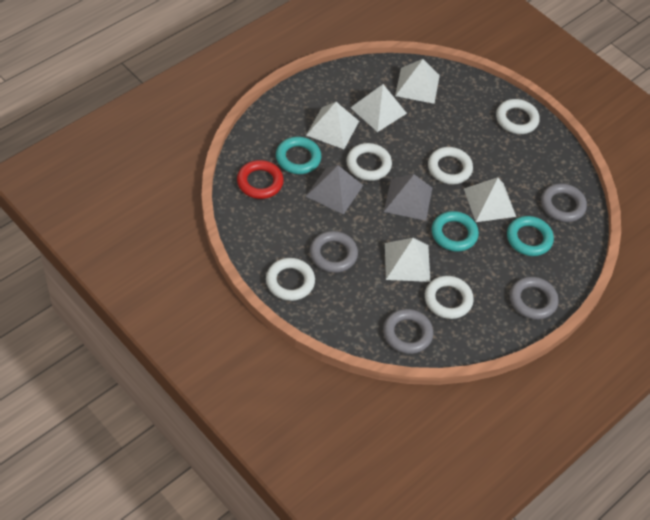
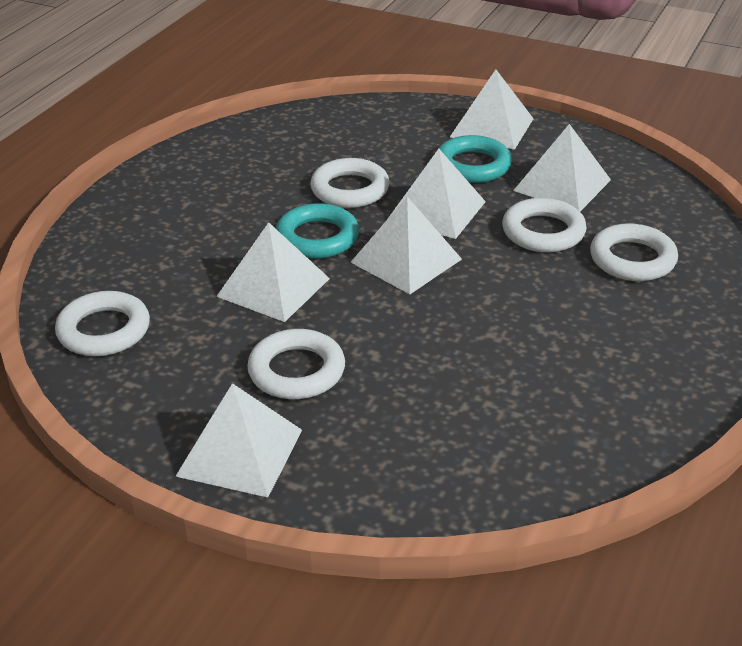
grey pyramid: [306,165,363,215] [384,174,432,221] = 2 -> none = 0
grey ring: [310,231,358,273] [383,309,433,354] [510,277,559,320] [541,183,587,222] = 4 -> none = 0
red ring: [237,160,284,199] = 1 -> none = 0
turquoise ring: [276,137,322,174] [432,211,479,252] [507,216,554,256] = 3 -> [276,203,359,259] [437,135,512,183] = 2
white pyramid: [306,102,359,149] [350,84,407,132] [385,238,431,282] [395,59,440,104] [464,177,516,222] = 5 -> [175,383,302,498] [216,222,330,322] [351,197,462,294] [388,149,486,239] [450,70,534,150] [513,124,611,211] = 6

